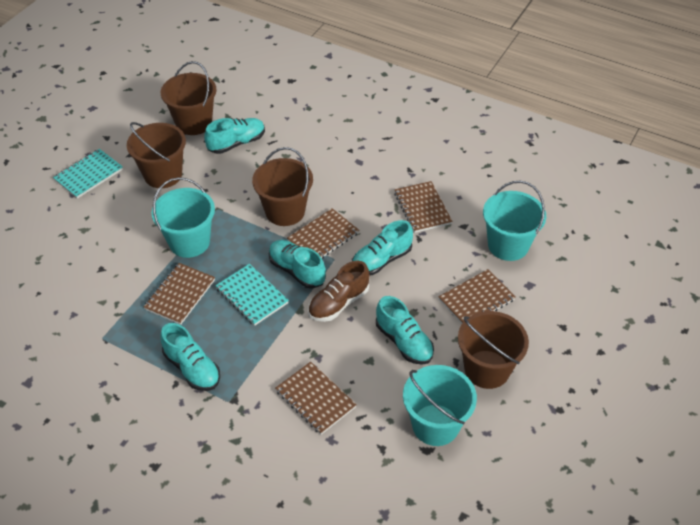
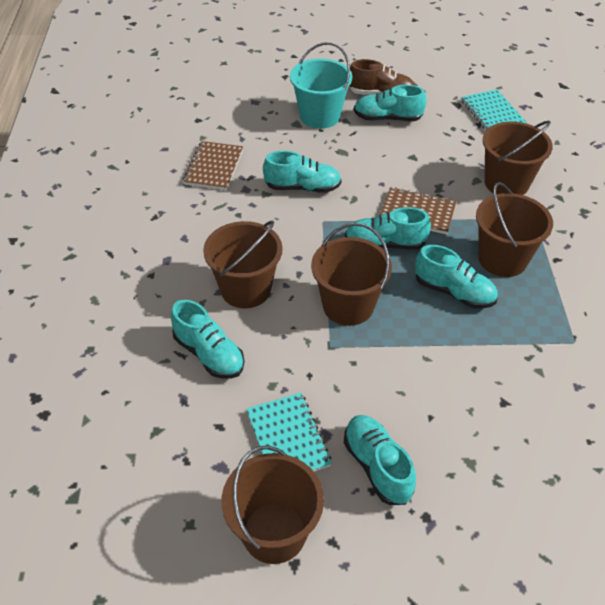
brown bucket: [127,122,186,188] [161,61,217,135] [252,147,313,226] [458,311,529,389] = 4 -> [203,221,282,308] [221,445,324,564] [311,223,392,326] [476,182,553,277] [483,121,553,195] = 5
brown notebook: [144,263,215,325] [275,362,357,435] [287,208,359,258] [394,181,453,233] [438,269,516,324] = 5 -> [183,141,243,190] [380,187,456,234] = 2
turquoise bucket: [152,177,215,258] [403,365,477,446] [483,181,546,261] = 3 -> [290,42,352,129] = 1
turquoise shoe: [160,323,220,391] [204,118,265,154] [269,240,326,289] [352,220,413,275] [376,296,434,365] = 5 -> [171,300,245,379] [263,150,341,193] [344,415,416,505] [345,207,431,250] [354,85,427,121] [415,245,498,309] = 6

